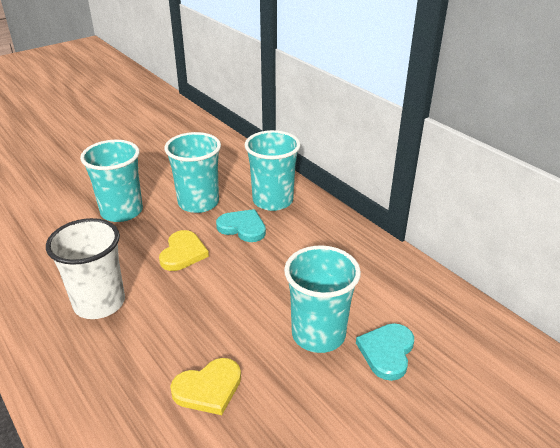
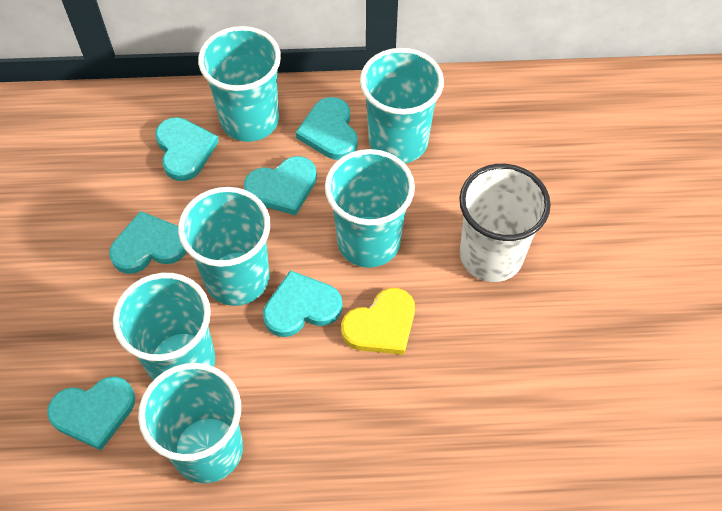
turquoise cup: [80,140,143,222] [164,132,221,213] [245,130,300,211] [284,245,361,353] = 4 -> [113,273,215,381] [138,363,243,483] [178,187,271,306] [198,26,281,142] [325,149,415,268] [360,48,444,163] = 6
turquoise heart: [216,209,266,242] [356,323,414,381] = 2 -> [47,377,135,450] [109,211,186,274] [155,117,219,181] [244,156,317,215] [263,270,342,337] [296,97,358,160] = 6
yellow heart: [159,230,209,271] [170,358,241,415] = 2 -> [341,288,415,355] = 1

